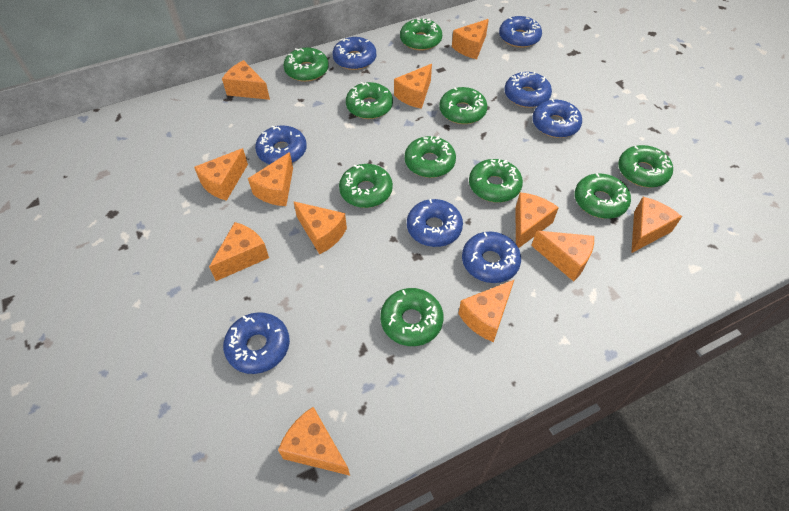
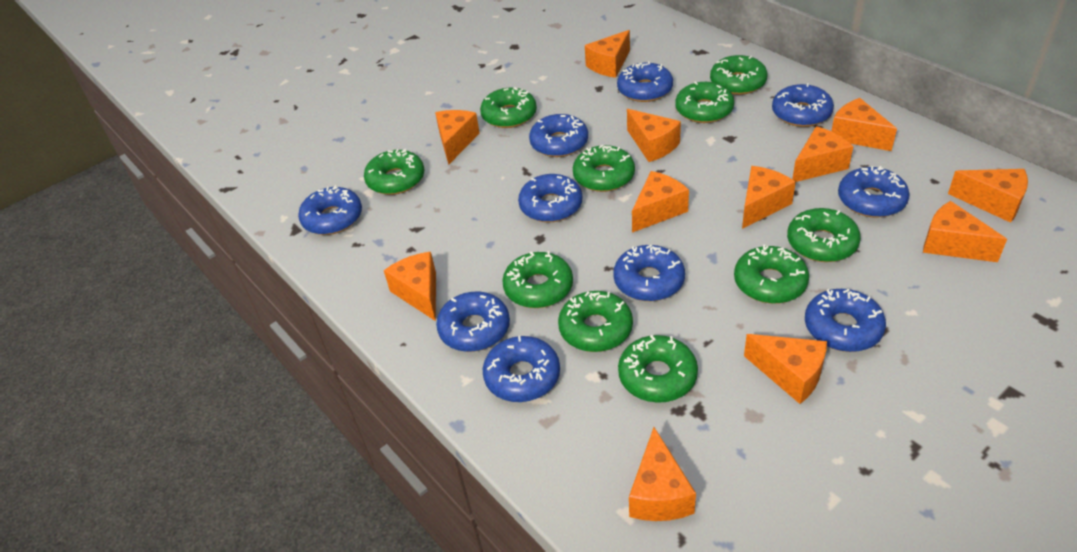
blue donut: [223,312,290,374] [255,125,307,164] [333,37,376,70] [407,199,463,247] [462,232,521,283] [499,16,542,48] [504,72,552,108] [532,99,582,138] = 8 -> [298,185,362,235] [436,291,510,352] [483,336,560,402] [518,174,582,222] [529,114,588,157] [613,245,685,301] [617,61,673,102] [772,83,834,127] [805,289,886,352] [838,166,910,218] = 10

